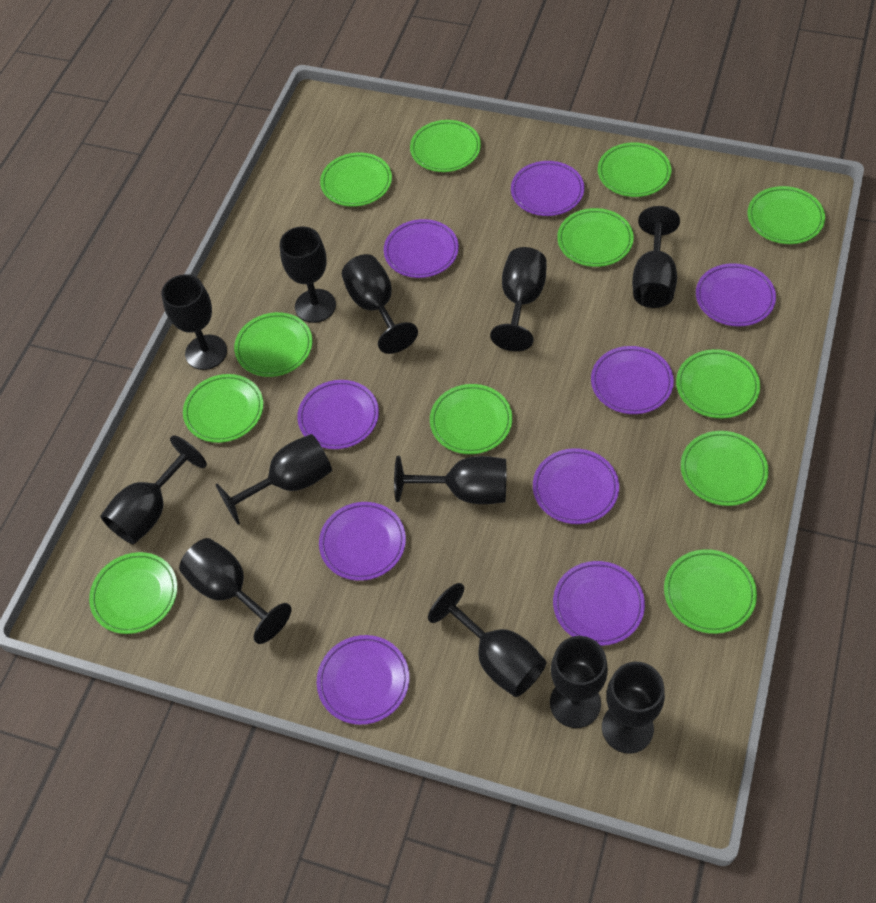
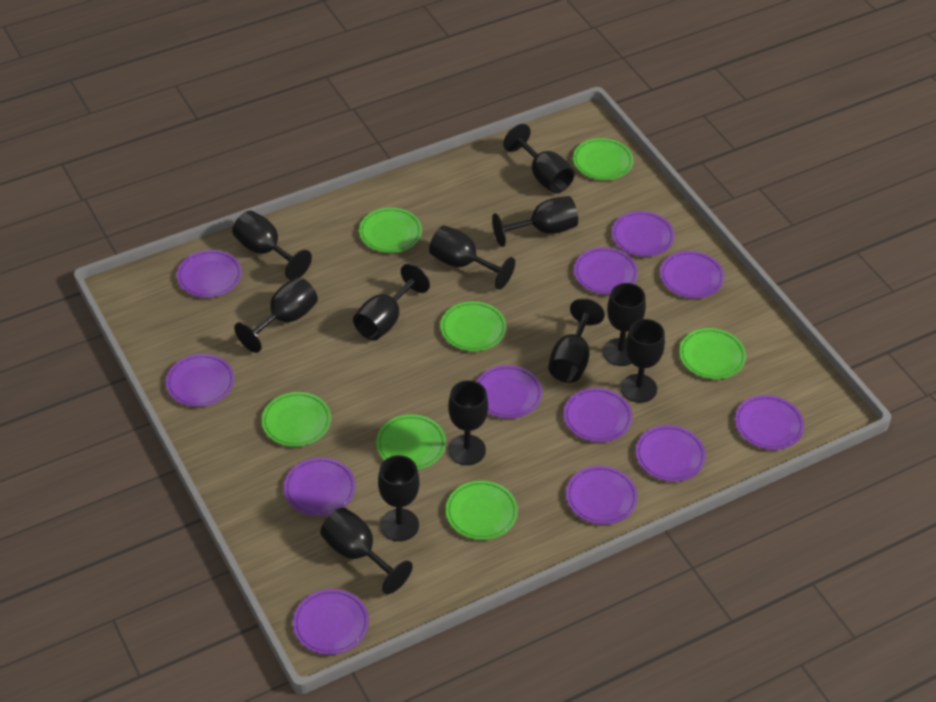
green plate: [89,552,177,634] [183,374,263,443] [234,312,313,377] [320,152,392,207] [410,120,481,172] [430,384,512,454] [557,208,634,267] [598,142,671,197] [664,549,757,634] [676,349,760,418] [681,431,768,506] [748,186,825,244] = 12 -> [262,392,331,447] [359,208,422,253] [376,414,446,470] [440,301,507,351] [446,480,518,540] [573,138,634,180] [679,328,746,379] = 7
purple plate: [297,380,379,449] [317,635,409,725] [319,502,406,581] [384,219,459,278] [511,161,584,216] [533,448,619,524] [553,561,645,646] [591,346,674,414] [696,263,776,327] = 9 -> [166,354,235,407] [177,250,242,298] [284,458,356,516] [293,589,369,655] [476,365,542,418] [564,388,633,442] [566,466,638,525] [574,247,638,295] [612,211,675,257] [636,425,706,482] [660,251,724,298] [735,395,804,450] = 12

